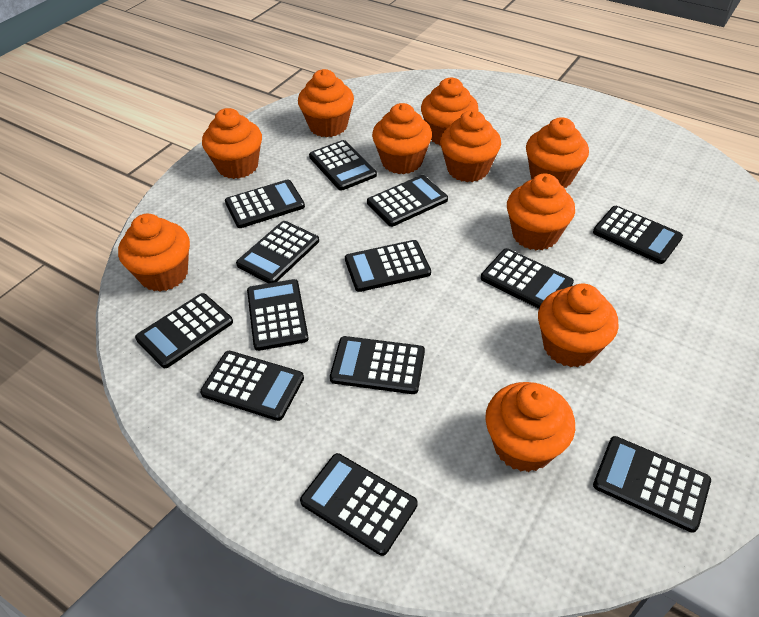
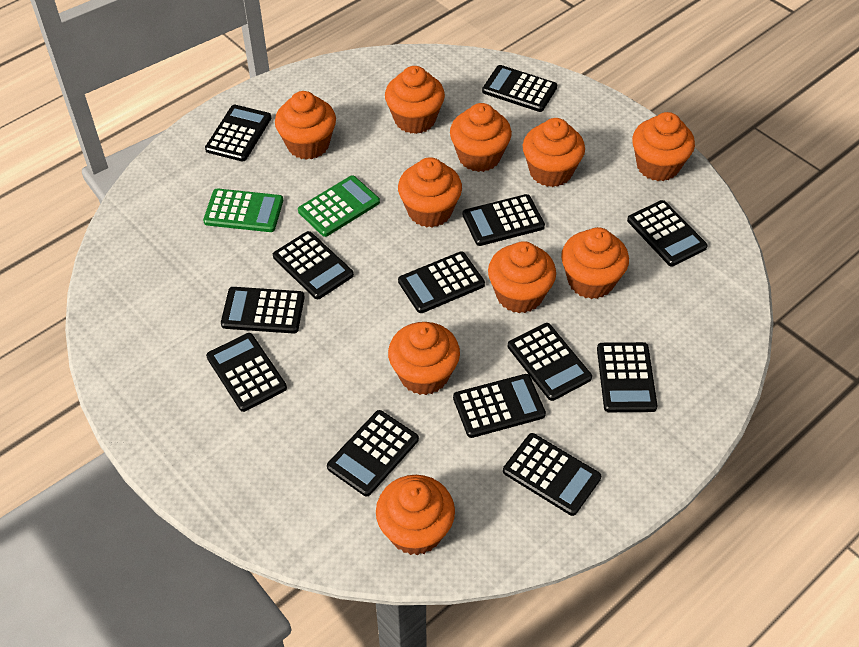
green calculator: none = 0 -> [203,189,283,232] [298,176,380,237] = 2

